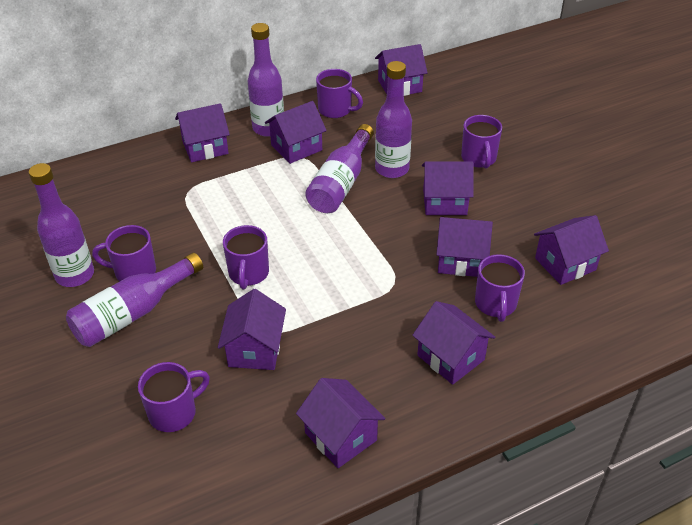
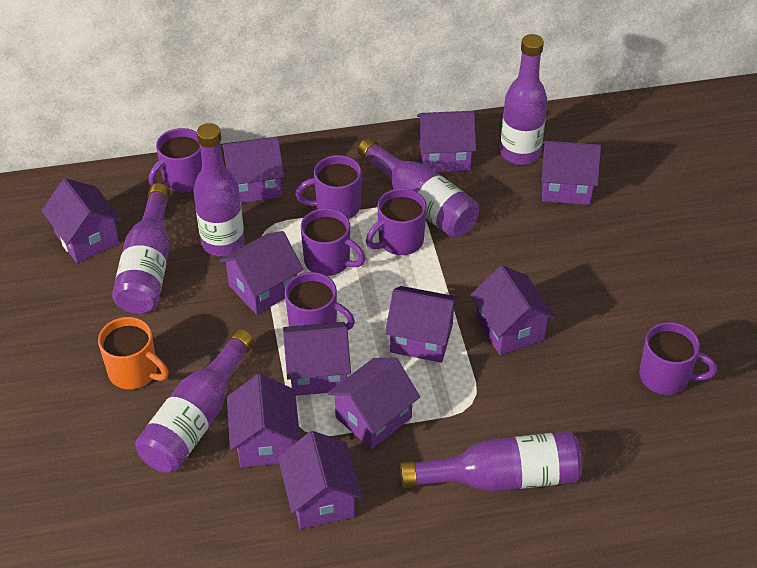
orange mug: none = 0 -> [98,317,169,389] = 1
purple bottle: [29,163,94,287] [66,252,203,347] [248,23,284,137] [306,124,374,213] [375,61,412,178] = 5 -> [112,183,170,314] [135,329,255,473] [193,123,245,256] [358,138,479,237] [400,431,582,491] [500,34,547,165] = 6
purple house: [175,103,230,162] [218,289,286,370] [265,101,327,164] [296,378,385,468] [375,44,428,96] [412,301,495,385] [422,161,474,215] [436,217,493,277] [534,215,609,285] = 9 -> [42,178,122,263] [219,231,304,315] [222,137,284,203] [227,374,300,468] [278,431,363,529] [283,322,351,396] [327,357,420,449] [385,286,459,363] [417,111,476,172] [471,265,556,355] [542,141,601,205] = 11

